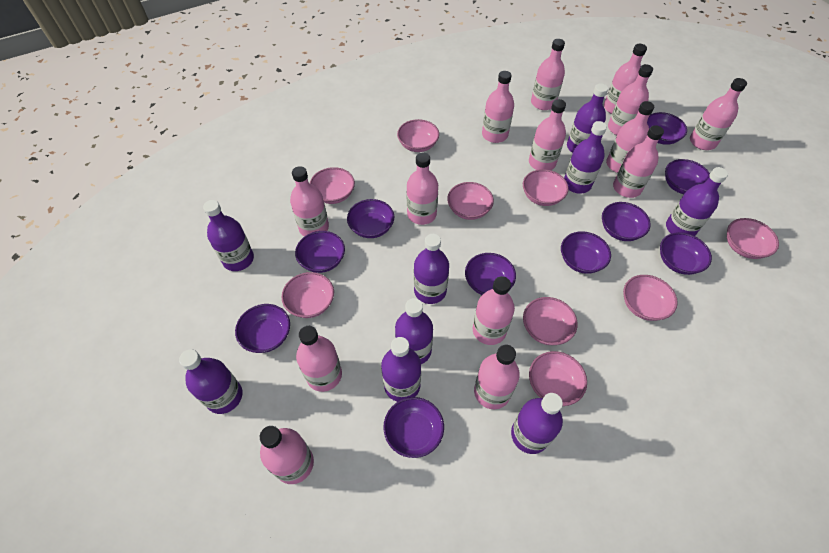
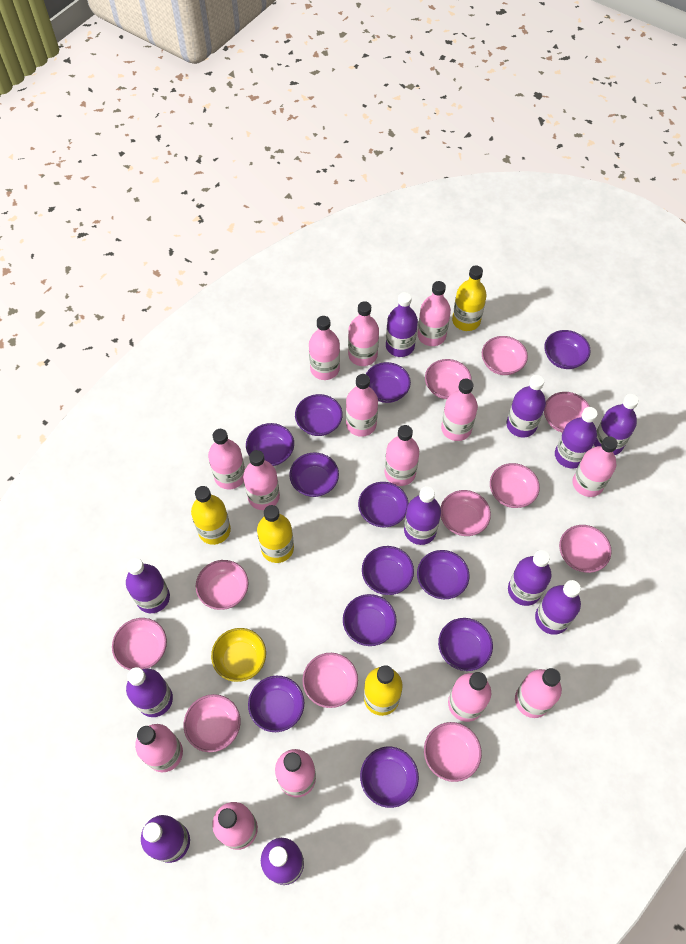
pink bowl: [282,272,334,318] [310,167,355,204] [397,119,439,152] [447,182,494,220] [523,169,569,206] [523,297,578,345] [529,351,587,406] [623,275,678,321] [727,218,779,259] = 9 -> [112,618,167,670] [184,694,241,752] [196,560,249,610] [303,653,358,708] [424,722,482,782] [425,359,472,399] [440,490,491,536] [482,336,528,375] [490,463,540,508] [544,392,590,433] [559,525,612,573] = 11
purple bottle: [179,349,242,414] [203,200,254,271] [381,337,421,402] [395,298,433,364] [414,234,449,304] [511,393,563,454] [564,121,607,194] [567,83,608,153] [666,167,728,236] = 9 -> [126,558,170,613] [126,667,173,717] [141,815,190,863] [261,838,304,885] [386,292,418,357] [404,486,441,545] [506,375,546,437] [508,550,552,606] [535,580,581,635] [555,407,598,469] [594,394,639,455] = 11
purple bowl: [235,304,290,353] [295,231,345,273] [347,199,394,238] [383,397,444,458] [465,253,516,295] [561,231,611,274] [602,202,651,241] [647,112,687,145] [660,232,712,275] [665,159,710,194] = 10 -> [246,423,294,466] [248,676,304,732] [289,452,339,497] [295,394,343,436] [343,594,397,646] [358,482,409,527] [360,747,419,808] [362,546,414,595] [366,362,411,403] [417,550,470,599] [438,618,493,671] [544,330,591,369] = 12
yellow bottle: none = 0 -> [191,486,231,545] [257,505,294,563] [364,665,403,716] [452,265,487,331] = 4
yellow bowl: none = 0 -> [211,628,266,682] = 1

